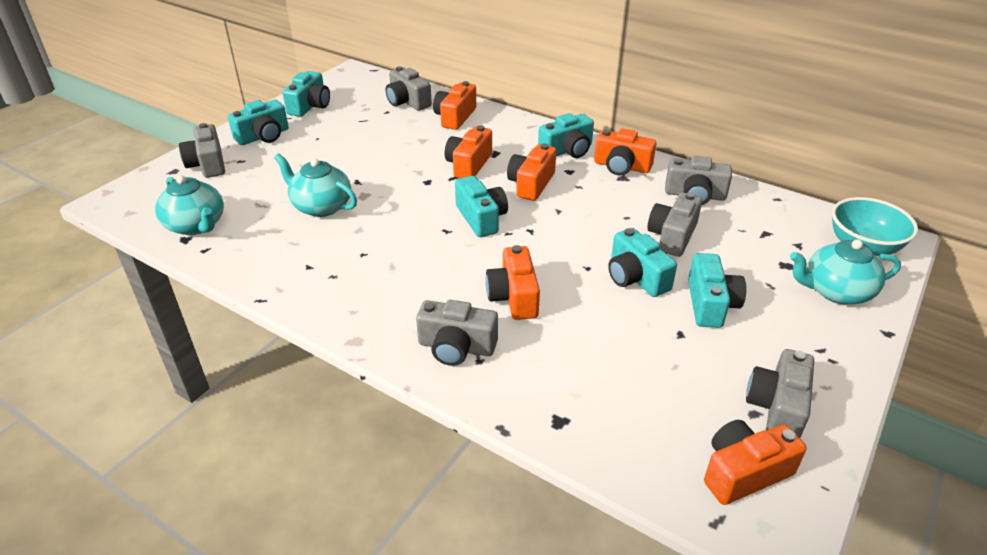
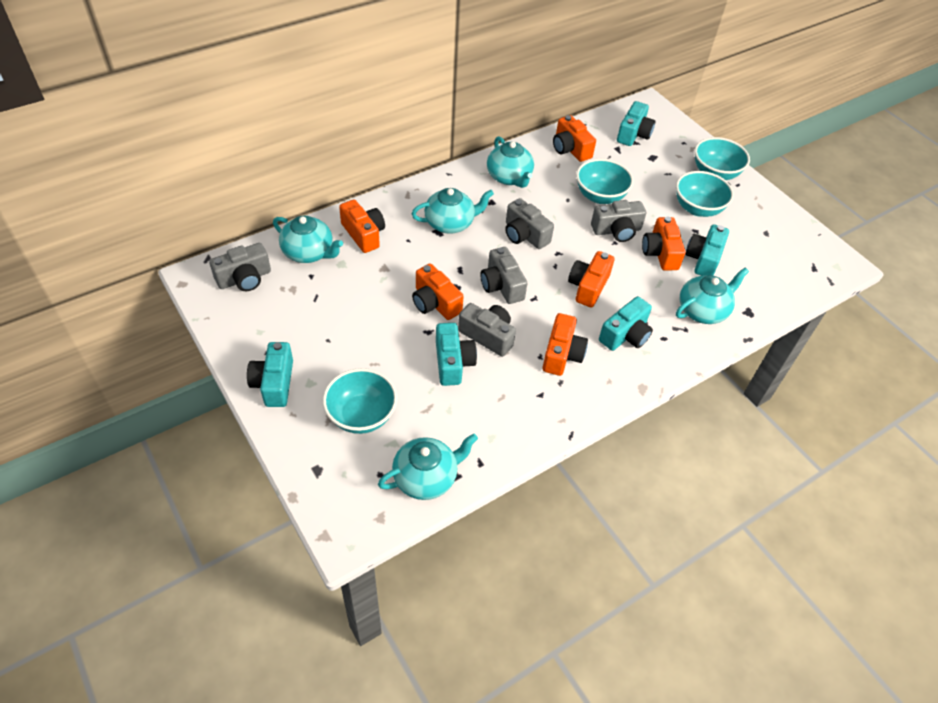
grey camera: [179,123,225,178] [386,66,432,111] [416,300,498,366] [647,192,702,257] [665,156,732,205] [746,349,814,438] = 6 -> [209,243,271,291] [458,303,516,357] [480,247,528,304] [505,198,554,249] [591,200,646,242] = 5
turquoise bowl: [832,197,918,256] = 1 -> [323,368,397,434] [576,159,634,204] [676,171,734,217] [695,137,750,180] = 4
turquoise camera: [228,100,289,145] [283,71,330,117] [455,176,508,237] [538,113,594,158] [608,228,677,297] [688,253,746,328] = 6 -> [247,342,293,407] [436,323,477,386] [599,296,653,351] [617,101,655,146] [685,224,729,276] = 5
turquoise teapot: [155,175,224,235] [274,154,357,217] [790,239,901,304] = 3 -> [273,215,343,263] [378,433,478,500] [412,188,494,234] [487,136,534,188] [676,268,749,324] = 5

